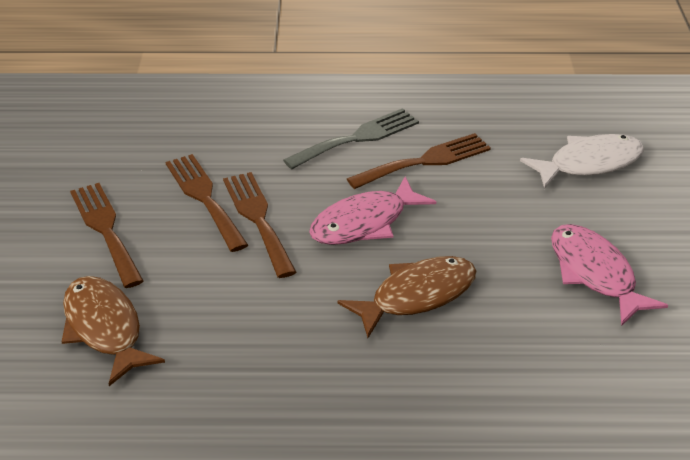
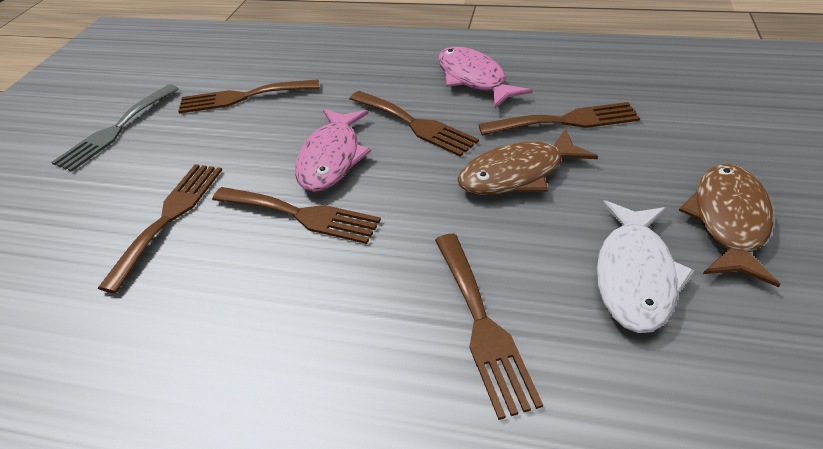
brown fork: [70,183,144,288] [165,154,248,252] [223,172,296,278] [347,133,491,189] = 4 -> [98,164,222,293] [178,79,319,113] [212,187,381,244] [349,91,479,157] [435,234,543,420] [478,102,640,136] = 6

